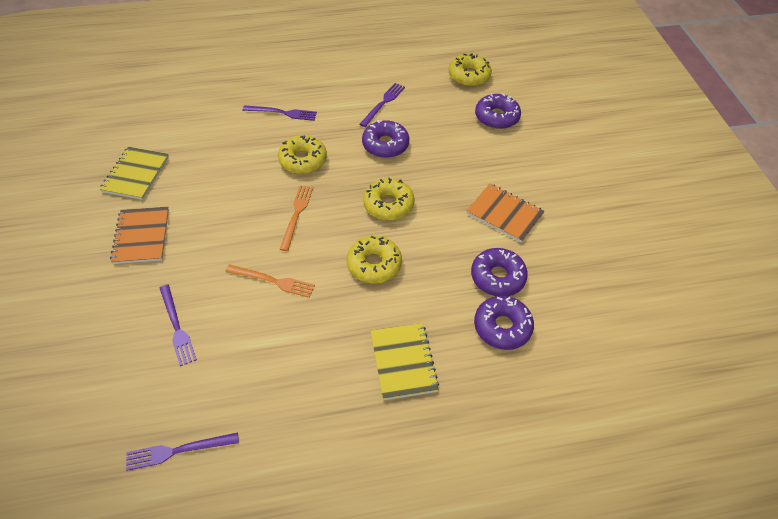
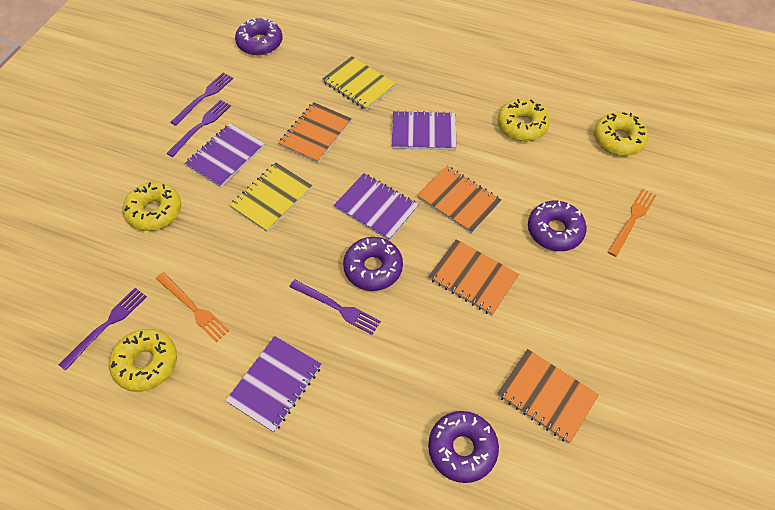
orange notebook: [110,207,169,264] [467,184,545,243] = 2 -> [278,102,352,163] [417,166,502,234] [428,239,519,315] [497,349,599,443] = 4
purple notebook: none = 0 -> [185,123,265,187] [225,336,321,433] [334,173,419,241] [392,110,457,150] = 4

